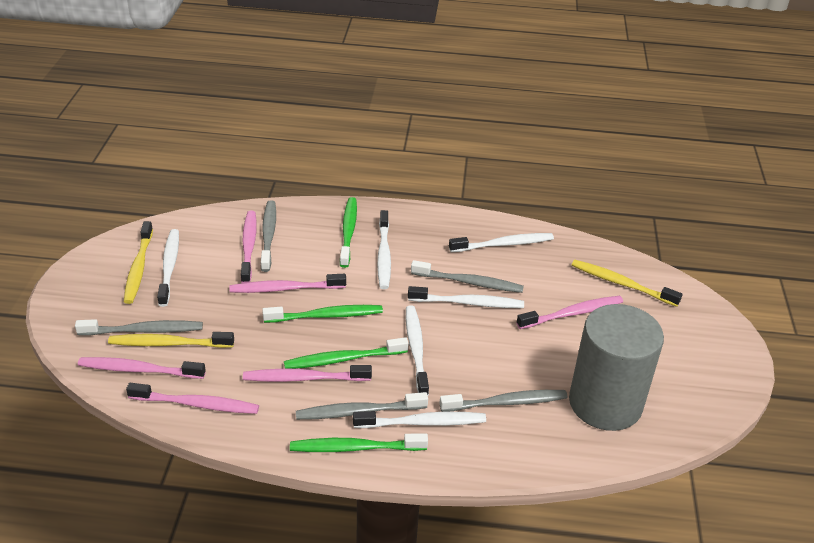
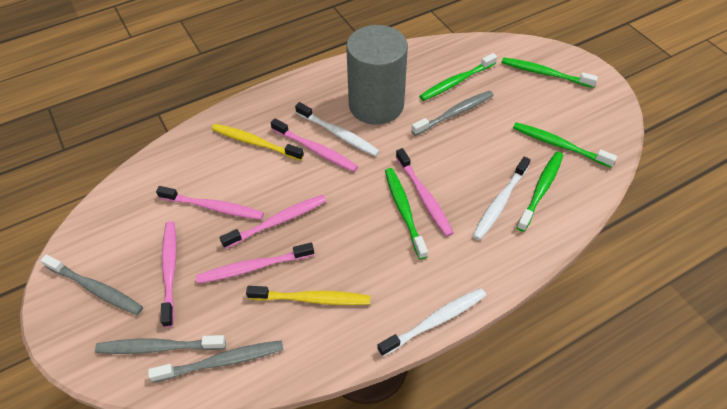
green toothbrush: [262,305,383,323] [284,337,409,369] [290,433,428,452] [340,197,357,268] = 4 -> [385,168,428,259] [419,53,497,101] [501,57,598,88] [513,122,617,168] [516,152,563,232] = 5
grey toothbrush: [75,319,203,336] [261,200,276,272] [296,392,428,420] [411,260,524,293] [439,390,568,412] = 5 -> [40,254,143,315] [95,335,226,354] [148,340,284,382] [411,91,494,136] = 4
white toothbrush: [157,229,179,307] [353,411,486,428] [377,210,391,289] [406,306,429,396] [408,286,524,308] [449,233,554,252] = 6 -> [295,102,380,157] [377,288,486,357] [472,156,531,240] = 3
yellow toothbrush: [108,332,234,348] [124,221,153,304] [572,260,683,307] = 3 -> [212,124,304,161] [246,286,370,305] = 2

